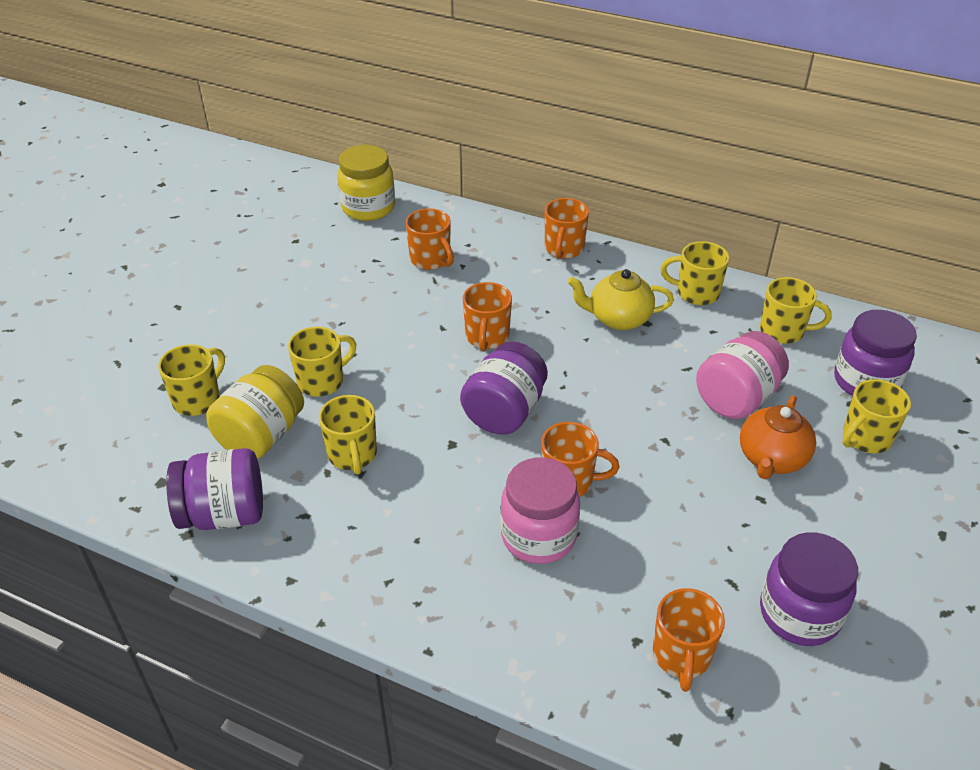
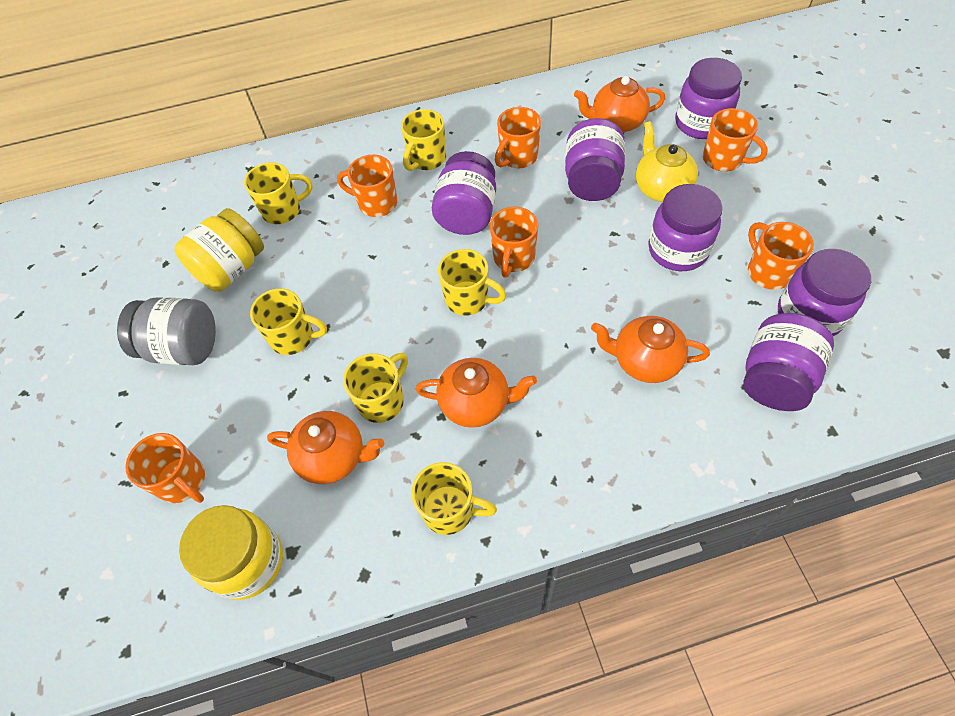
grey jar: none = 0 -> [117,297,216,365] = 1
orange mug: [405,208,454,270] [463,282,512,351] [541,422,619,497] [545,198,589,259] [653,588,725,692] = 5 -> [125,433,205,503] [337,155,397,217] [490,207,538,278] [495,107,541,168] [703,108,768,172] [748,222,814,290] = 6
orange teapot: [740,395,816,479] = 1 -> [267,411,384,484] [416,358,537,428] [574,76,665,133] [591,316,710,383] = 4
pink jar: [500,457,580,564] [696,331,789,419] = 2 -> none = 0
purple jar: [166,448,263,530] [460,342,548,434] [760,532,858,646] [834,310,917,396] = 4 -> [432,151,496,235] [565,118,625,201] [648,184,723,271] [675,58,742,139] [743,313,834,411] [778,249,871,336] = 6

